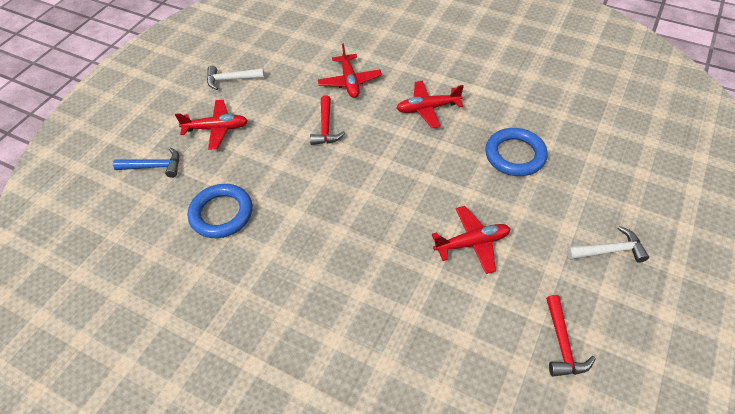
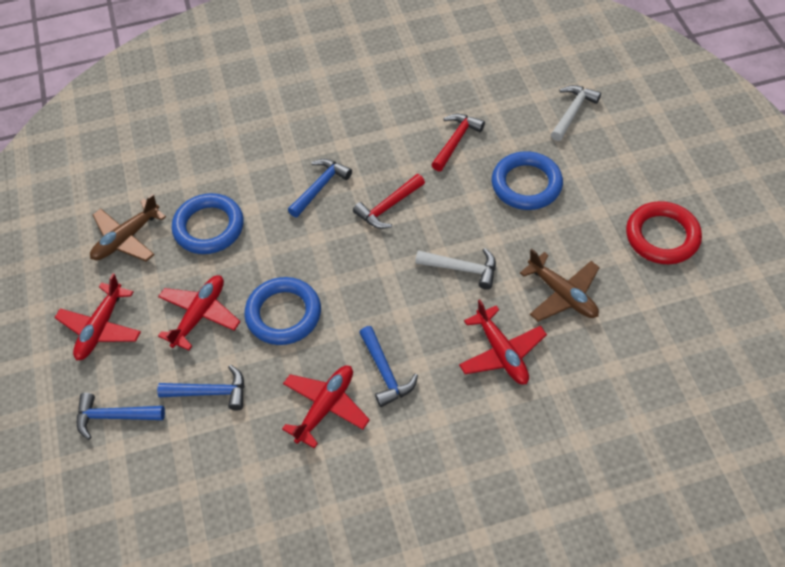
blue hammer: [113,147,179,178] = 1 -> [77,393,165,440] [157,365,245,410] [288,159,352,218] [359,326,418,407] = 4
blue ring: [188,184,252,238] [485,128,548,176] = 2 -> [172,193,244,254] [244,277,321,345] [492,151,563,210] = 3
brown plane: none = 0 -> [90,194,166,261] [520,249,600,322] = 2
red ring: none = 0 -> [626,201,702,264] = 1

